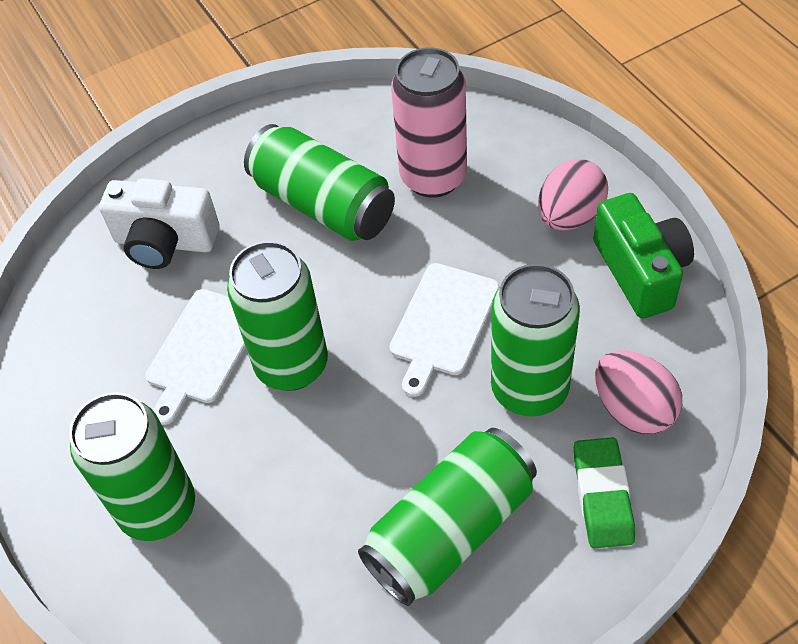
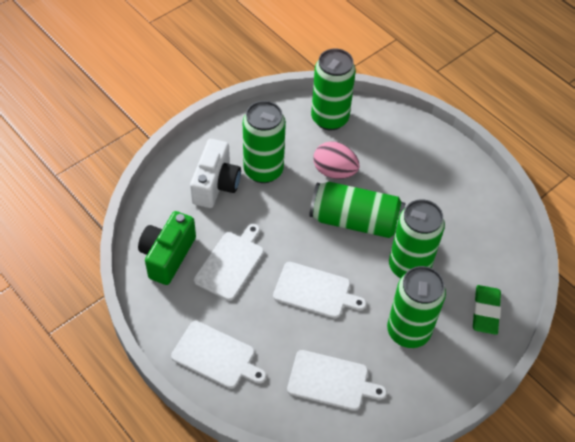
pink can: [391,47,467,198] = 1 -> none = 0
pink egg: [538,159,608,231] [595,350,682,434] = 2 -> [313,141,359,179] = 1
white cutting board: [145,289,246,425] [389,263,499,397] = 2 -> [171,321,266,389] [194,224,264,301] [273,262,366,318] [287,350,387,411] = 4

